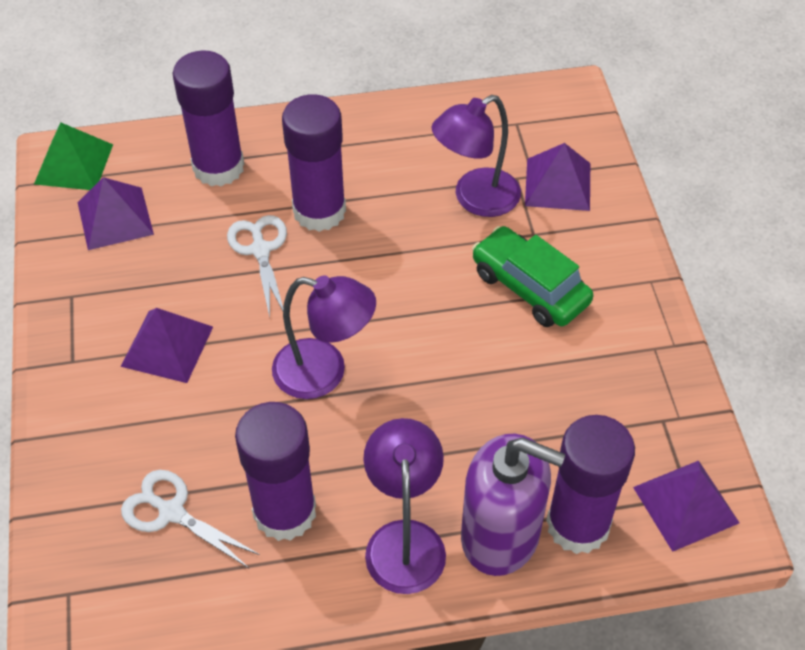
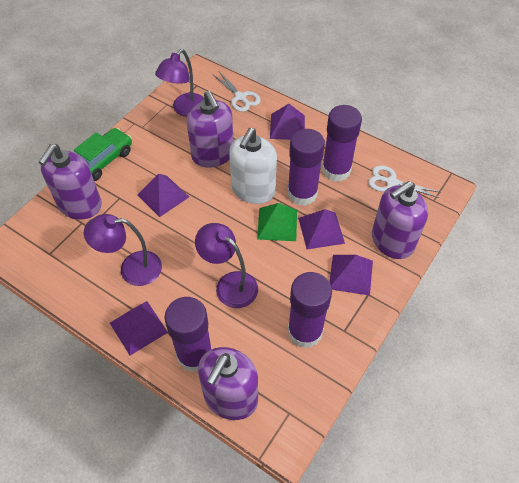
purple pyramid: [78,177,154,250] [121,308,213,383] [525,143,590,211] [633,460,739,552] = 4 -> [110,301,168,355] [138,174,189,217] [270,104,305,140] [298,209,345,249] [329,255,373,296] = 5
purple soap dispenser: [461,434,565,576] = 1 -> [39,144,102,220] [187,91,234,168] [198,347,258,420] [372,181,428,259] = 4
white soap dispenser: none = 0 -> [229,128,277,204] = 1

